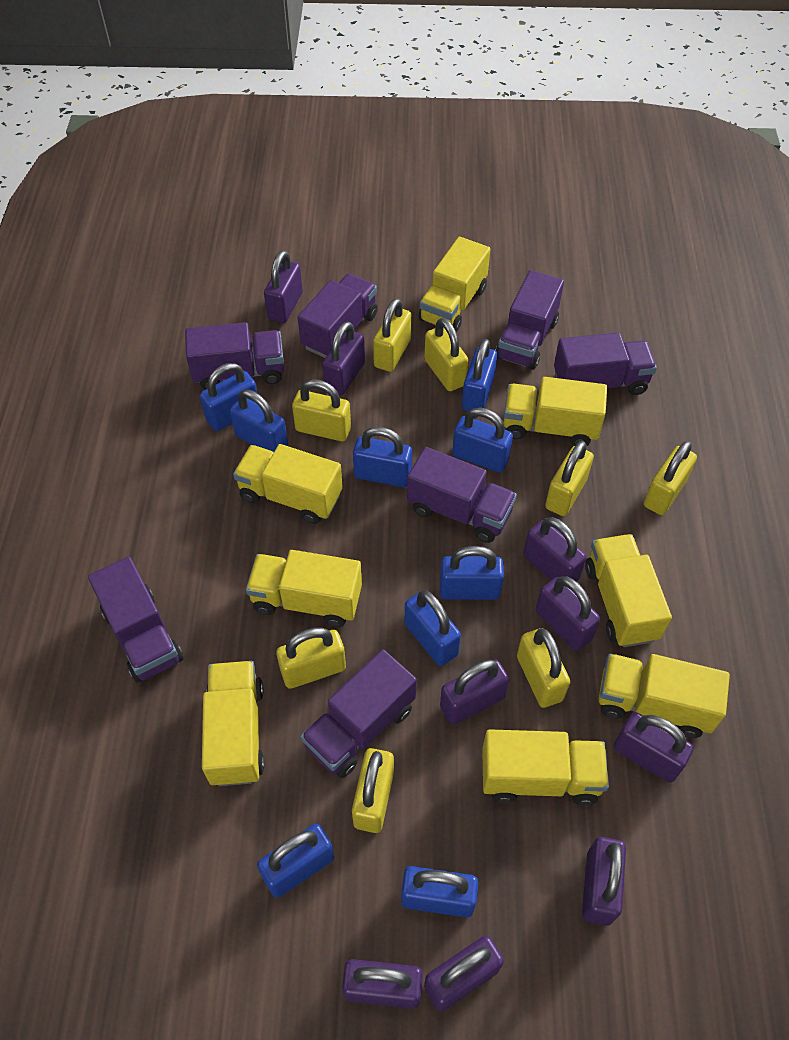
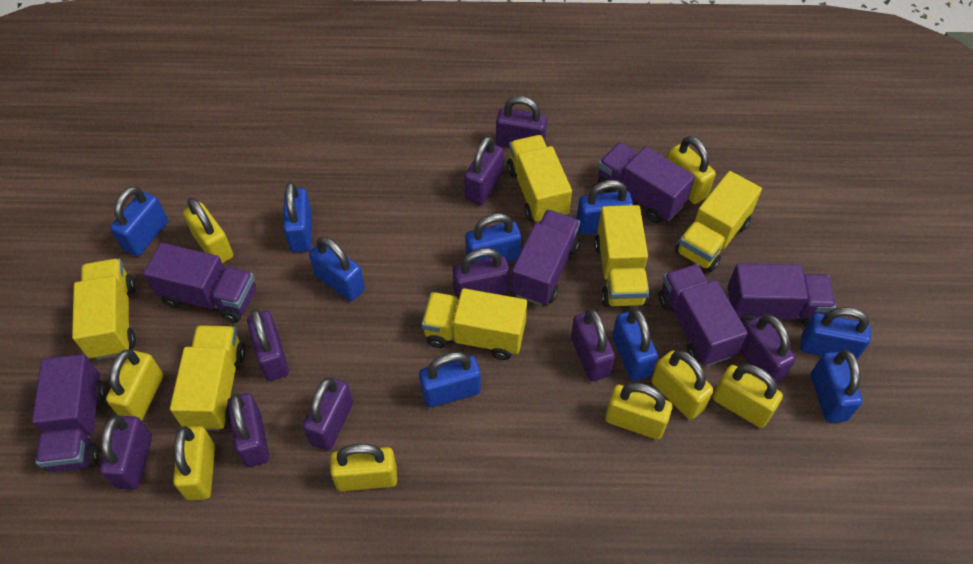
purple truck: [88,557,183,683] [185,322,284,390] [298,274,378,358] [301,649,417,778] [407,447,517,543] [495,270,564,370] [554,333,657,395] = 7 -> [32,354,106,472] [143,243,256,323] [511,210,580,306] [598,142,695,223] [658,264,748,366] [728,264,836,327] = 6
yellow truck: [202,661,265,786] [233,444,343,524] [246,550,362,627] [419,237,490,332] [482,729,609,805] [503,377,607,446] [585,534,672,647] [599,654,730,738] = 8 -> [72,259,136,360] [170,326,246,431] [421,288,527,360] [507,135,572,224] [595,205,649,306] [675,171,762,272] = 6

